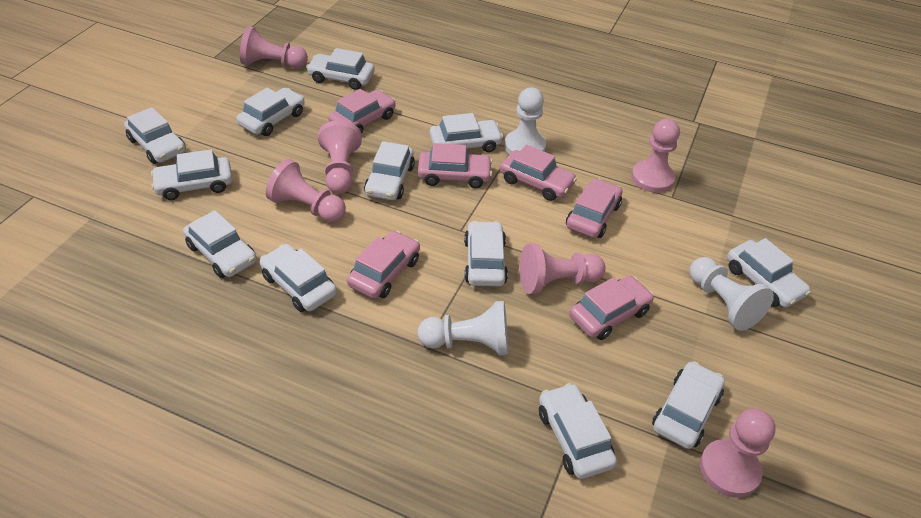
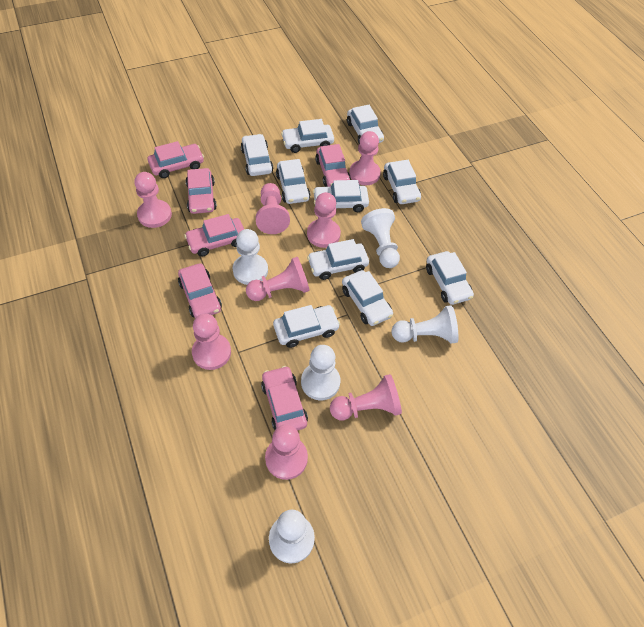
pink pawn: [240,26,308,69] [266,159,346,222] [318,120,362,194] [519,244,606,294] [631,119,680,193] [700,408,776,498] = 6 -> [134,172,172,228] [192,314,231,370] [246,257,310,301] [256,183,290,234] [265,424,308,480] [307,192,341,248] [330,374,402,420] [349,131,381,185] = 8
white car: [124,107,186,164] [151,149,232,200] [183,210,257,278] [237,88,305,136] [260,244,337,312] [306,48,375,90] [364,141,415,200] [430,113,503,152] [464,221,508,286] [539,383,617,479] [652,361,725,449] [727,238,811,308] = 12 -> [241,134,273,176] [273,305,340,348] [276,159,310,204] [281,119,334,153] [307,239,369,280] [313,180,369,212] [342,270,393,326] [347,105,384,144] [383,160,421,204] [426,251,474,305] = 10
white pawn: [418,301,508,355] [504,87,546,155] [689,257,774,331] = 3 -> [233,229,268,285] [269,510,315,564] [301,345,340,400] [361,208,400,268] [392,305,458,344] = 5

